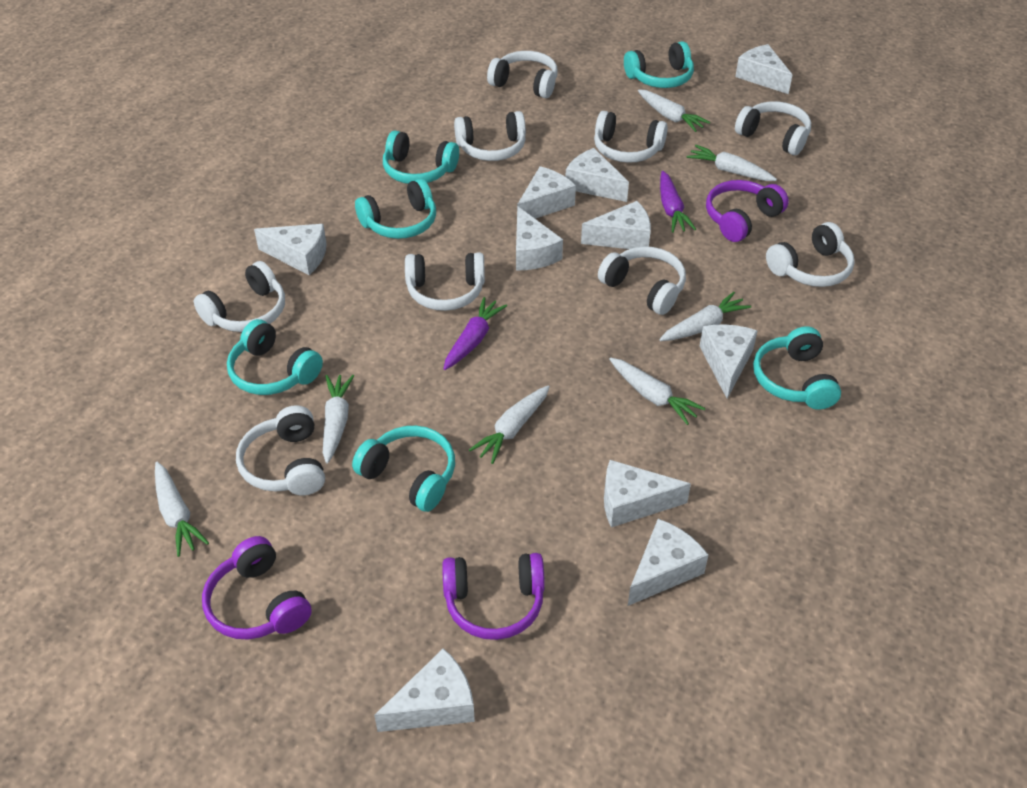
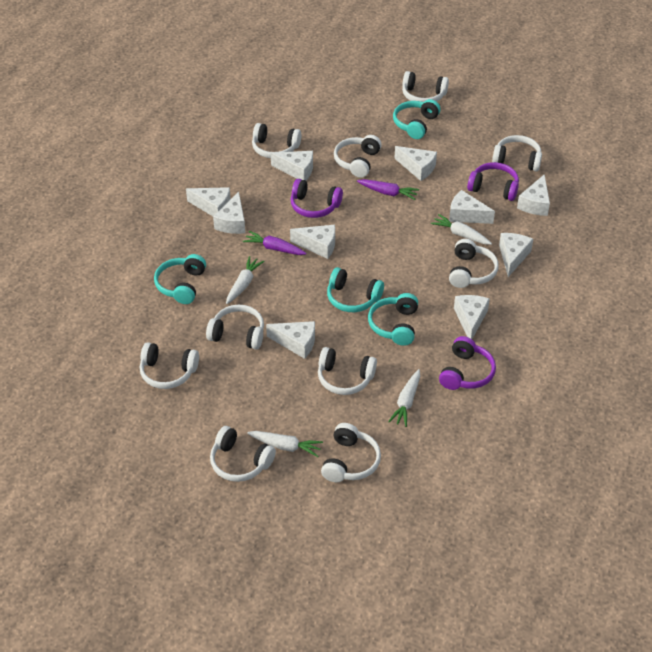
turquoise headphones: [227,319,323,395] [352,426,455,512] [355,179,436,239] [383,131,459,184] [624,41,694,88] [753,326,841,410] = 6 -> [154,254,206,304] [327,267,384,312] [368,293,418,346] [393,99,441,139] = 4
white carrot: [155,462,209,557] [323,375,354,464] [469,385,550,464] [609,358,705,425] [638,89,710,132] [659,292,751,341] [687,145,777,181] = 7 -> [226,256,265,304] [247,431,323,457] [388,369,420,427] [431,214,492,245] = 4
white headphones: [194,261,285,332] [236,405,325,496] [405,252,485,311] [454,111,526,161] [487,51,558,98] [594,111,668,163] [598,246,686,315] [735,101,811,155] [766,222,855,287] = 9 -> [140,342,199,389] [206,305,264,350] [210,426,276,482] [252,123,301,158] [318,347,377,395] [321,423,381,482] [334,135,382,178] [402,71,449,102] [449,239,499,288] [492,135,542,171] = 10

